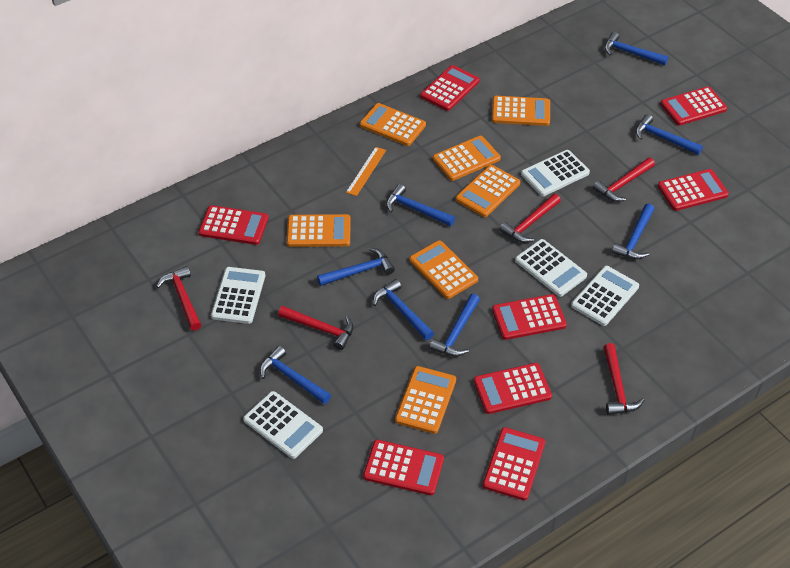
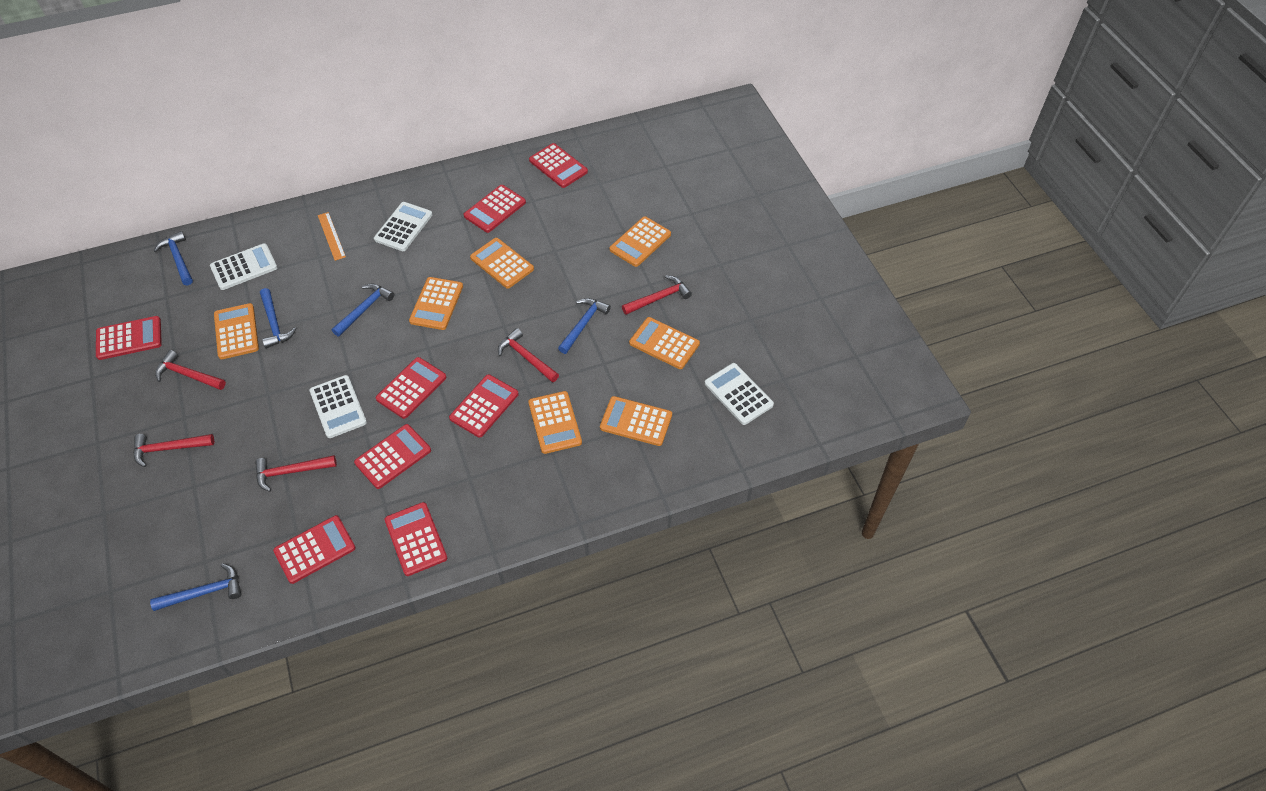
blue hammer: [260,346,331,404] [317,248,395,286] [373,279,434,340] [386,184,455,226] [429,294,480,356] [605,32,668,65] [612,203,654,259] [636,114,703,155] = 8 -> [150,563,241,611] [154,231,193,285] [260,288,297,348] [332,284,394,337] [558,298,611,354] = 5
white calculator: [211,267,265,324] [243,391,323,459] [515,239,587,297] [521,150,590,196] [571,266,639,326] = 5 -> [210,243,278,290] [310,375,367,438] [374,202,433,251] [705,363,774,425] = 4

